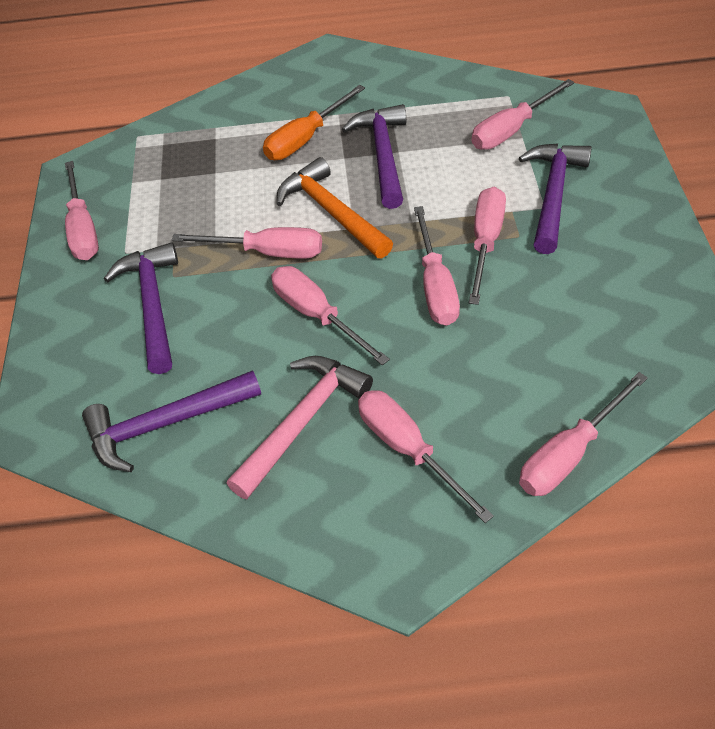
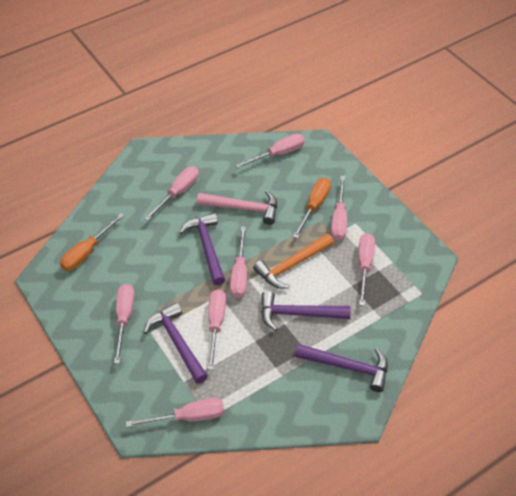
orange screwdriver: [263,85,365,160] = 1 -> [60,213,124,271] [293,178,331,239] = 2

